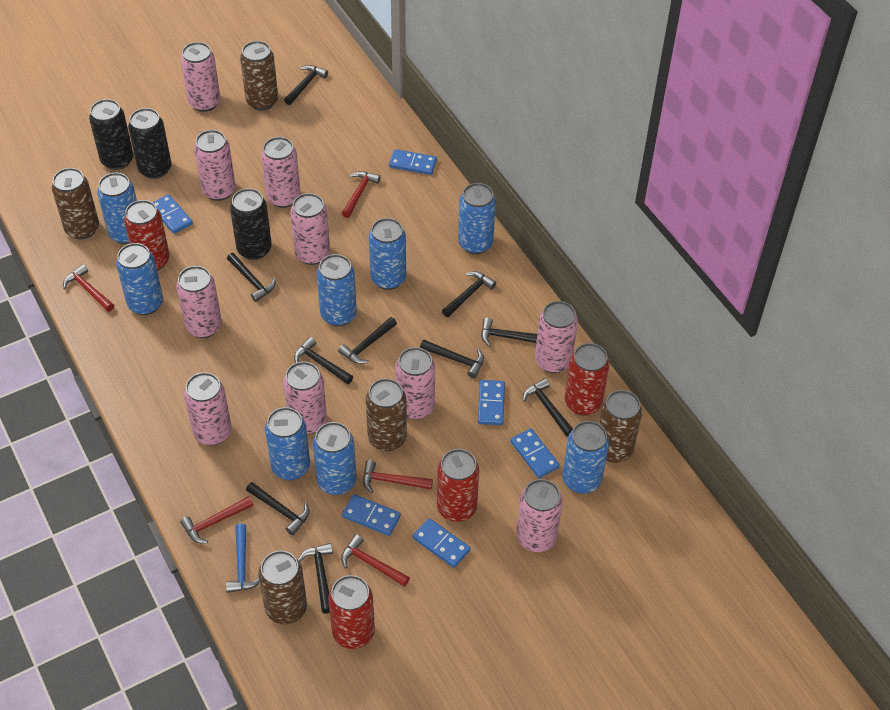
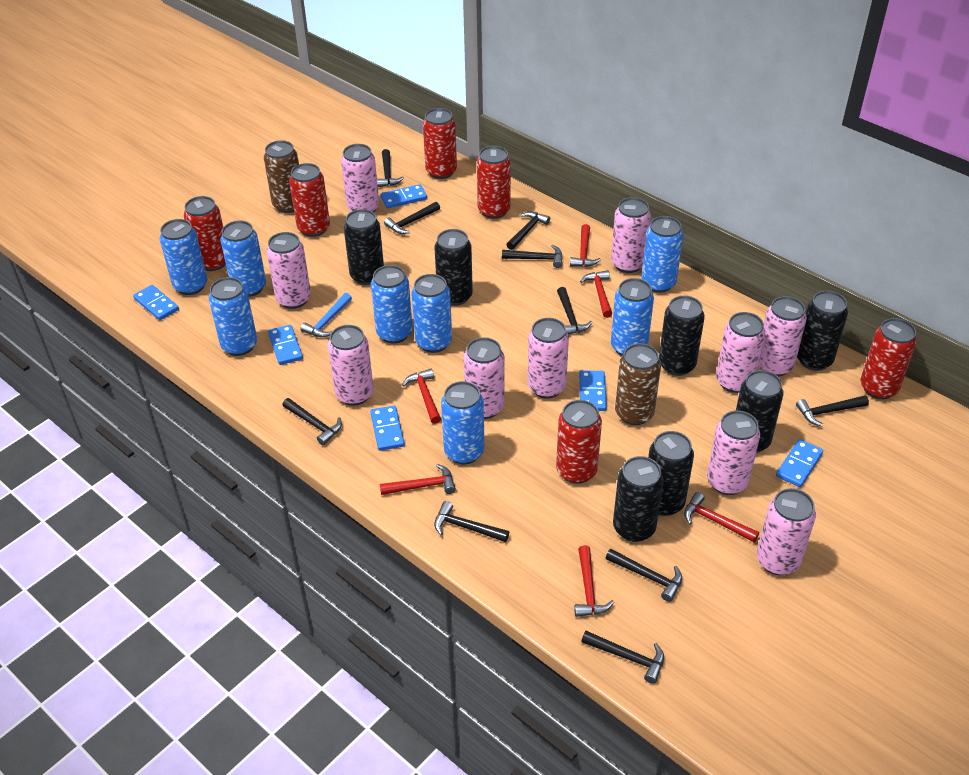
black can: [89,99,133,170] [128,108,171,179] [230,188,272,260] = 3 -> [344,209,384,285] [435,229,473,306] [613,456,664,542] [648,431,694,516] [659,296,705,376] [736,370,784,453] [797,291,848,371] = 7
brown can: [52,168,99,239] [240,41,278,111] [258,551,307,624] [366,378,407,451] [599,390,642,463] = 5 -> [264,140,299,213] [615,343,661,425] = 2
red can: [124,200,170,271] [328,575,375,649] [437,449,479,522] [565,343,609,416] = 4 -> [184,196,226,271] [289,163,330,237] [423,108,457,179] [477,146,511,219] [556,400,602,484] [860,318,917,399] = 6
red hammer: [63,264,114,312] [180,496,254,544] [341,534,410,587] [342,171,381,218] [363,460,433,493] = 5 -> [380,464,456,495] [402,369,441,424] [570,224,601,267] [574,545,614,617] [580,270,612,318] [684,492,759,542] = 6

